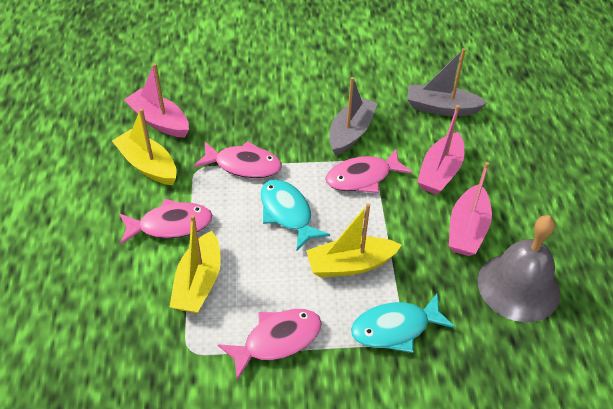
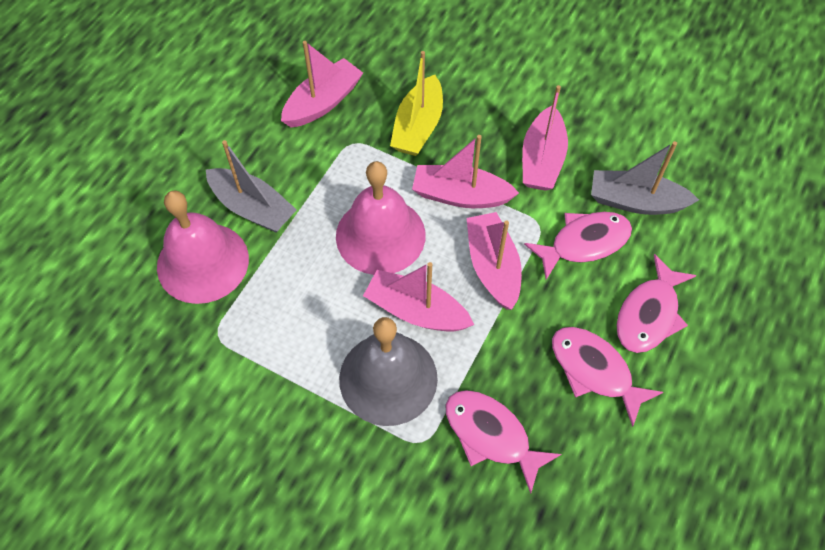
pink bell: none = 0 -> [157,191,249,304] [336,161,426,275] = 2
pink boat: [124,63,189,138] [417,105,464,195] [449,162,492,256] = 3 -> [281,41,363,127] [363,262,474,332] [412,135,519,208] [466,212,522,310] [522,85,568,191] = 5
turquoise fish: [260,179,330,250] [351,293,455,353] = 2 -> none = 0
yellow boat: [112,108,177,185] [170,215,221,313] [306,203,402,277] = 3 -> [390,51,443,156] = 1

